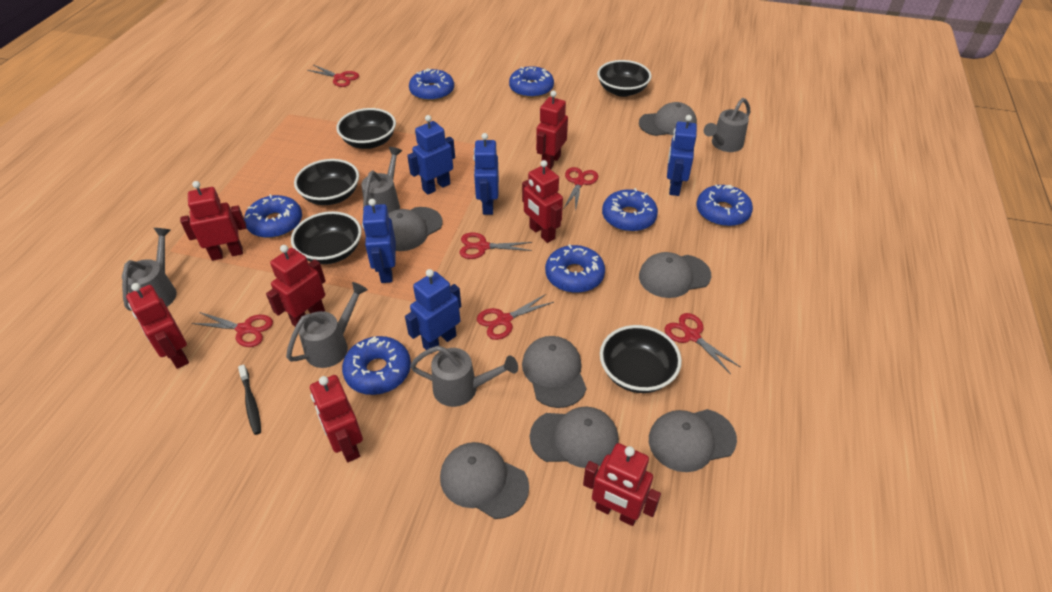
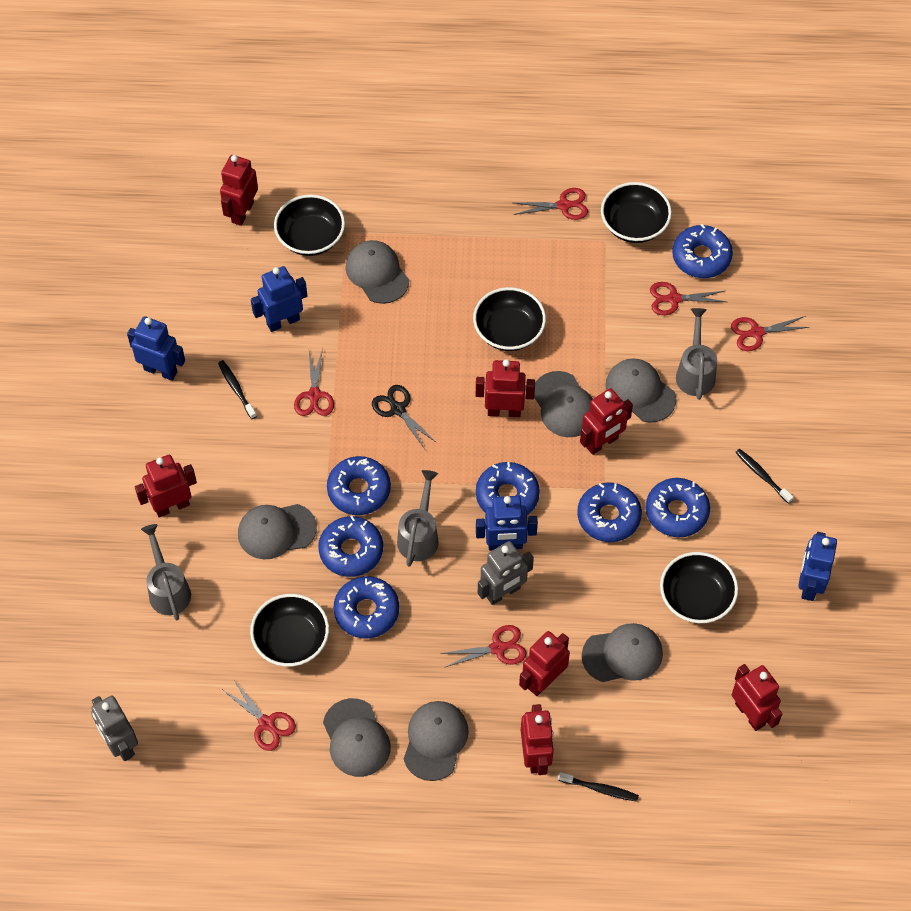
black scissors: none = 0 -> [372,385,437,449] = 1
black toothbrush: [238,365,261,435] = 1 -> [218,360,257,419] [558,772,639,802] [735,449,794,504] = 3
blue robot: [362,199,396,283] [405,269,461,350] [407,115,455,195] [473,133,499,215] [667,115,697,196] = 5 -> [127,316,185,381] [251,266,307,332] [476,496,538,551] [798,532,837,601] = 4
grey robot: none = 0 -> [91,695,138,761] [478,541,534,605] = 2
grey watering can: [122,228,177,311] [286,282,368,368] [361,147,402,213] [410,346,518,407] [704,98,750,152] = 5 -> [141,524,191,620] [397,470,439,567] [676,308,717,400] = 3

